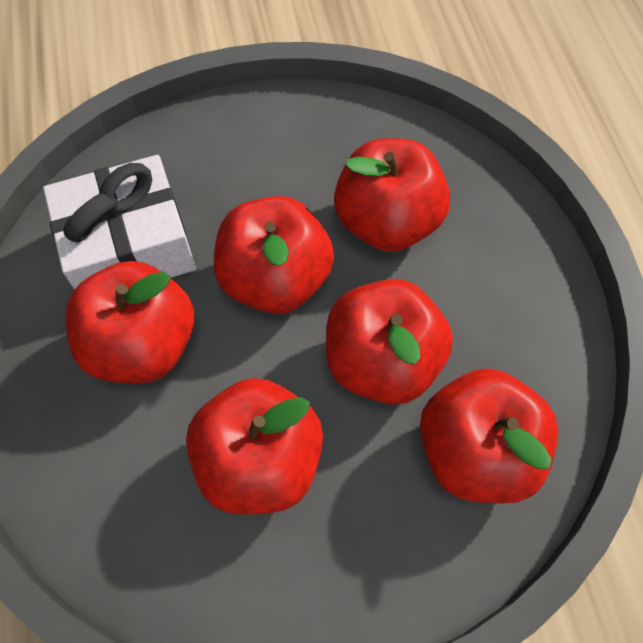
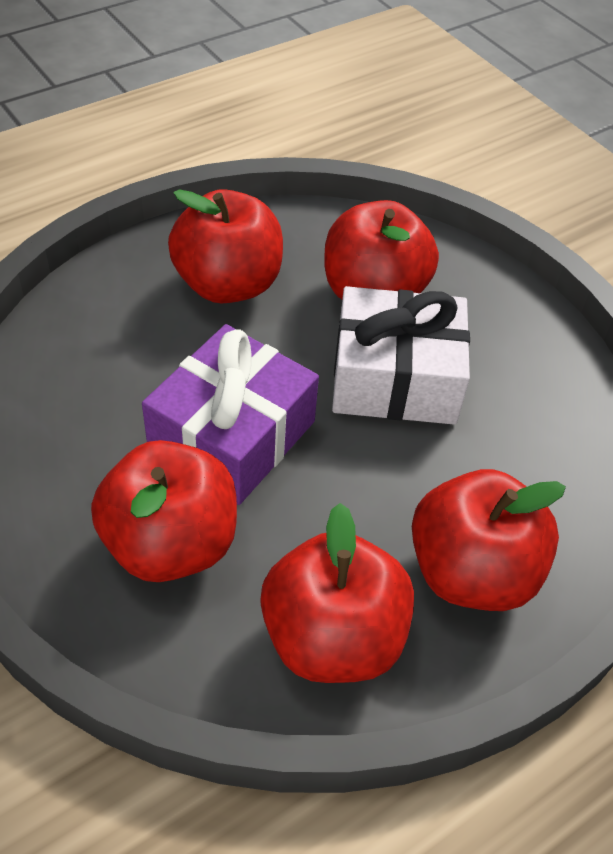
purple gift: none = 0 -> [142,324,319,505] = 1
red apple: [66,261,194,383] [186,378,323,515] [214,196,334,314] [326,279,453,405] [334,138,450,252] [420,368,558,504] = 6 -> [91,440,237,582] [168,189,283,303] [260,503,414,683] [325,200,439,300] [412,469,566,611] = 5

